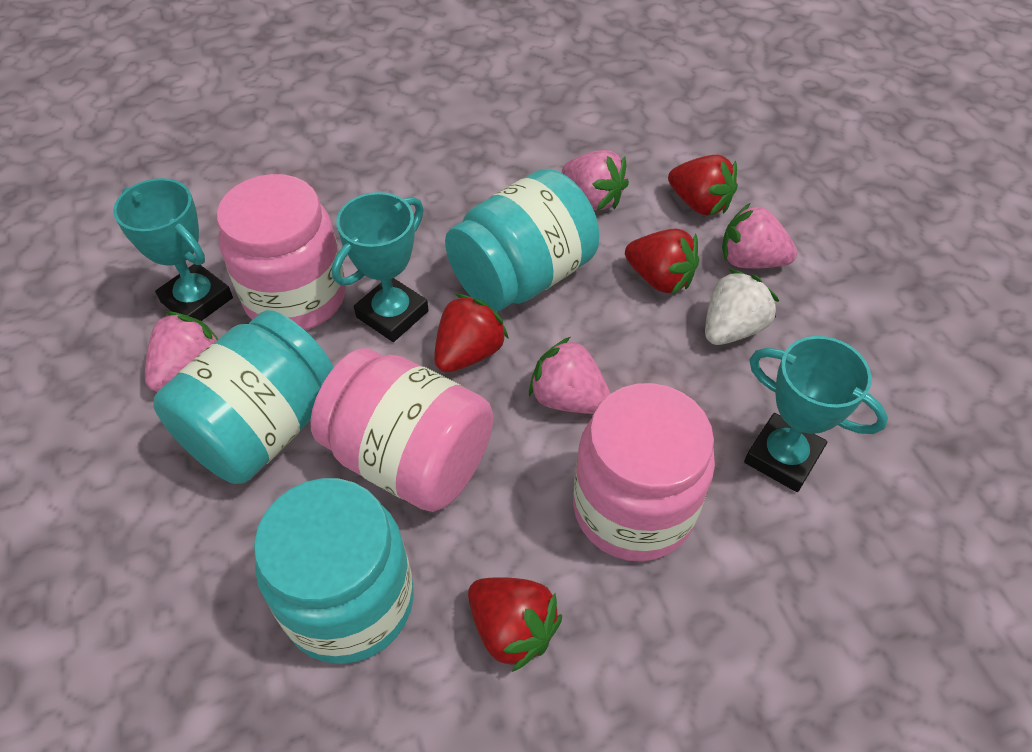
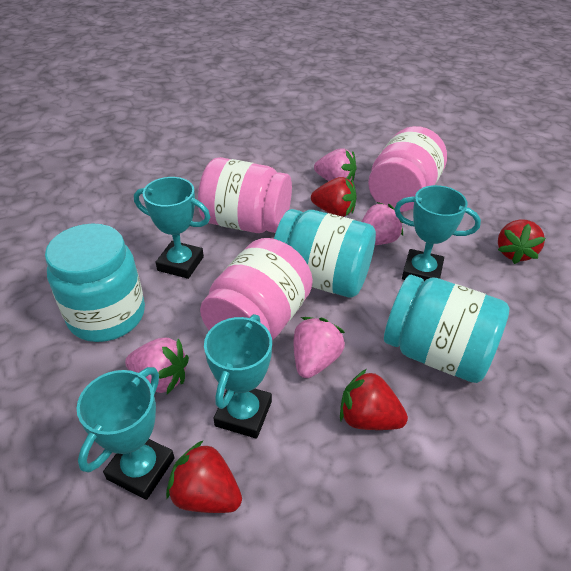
turquoise trophy: [113,178,233,321] [332,192,429,342] [744,336,888,492] = 3 -> [77,367,174,500] [134,177,210,279] [204,314,272,439] [394,185,481,281] = 4
white strawberry: [705,269,779,345] = 1 -> none = 0

